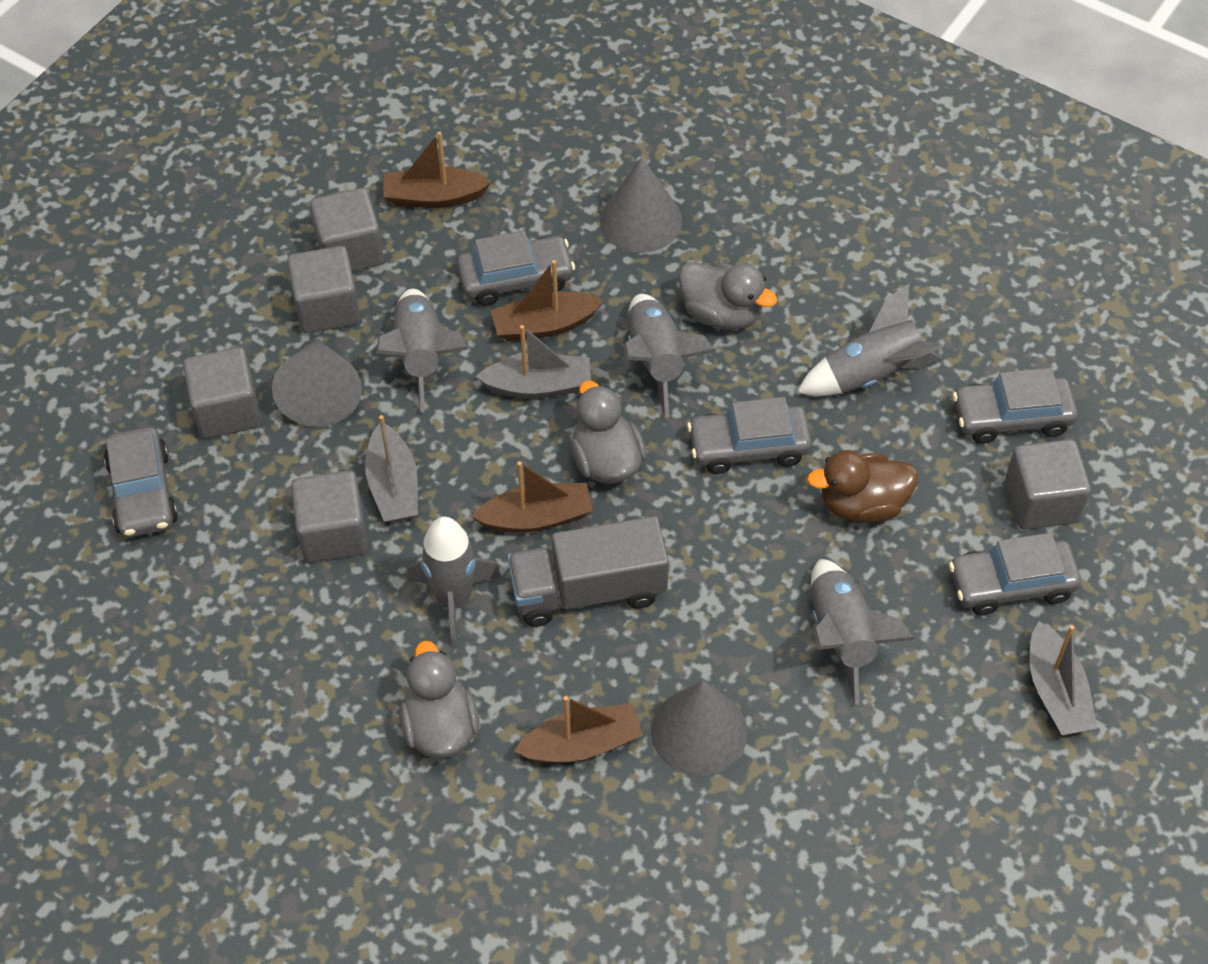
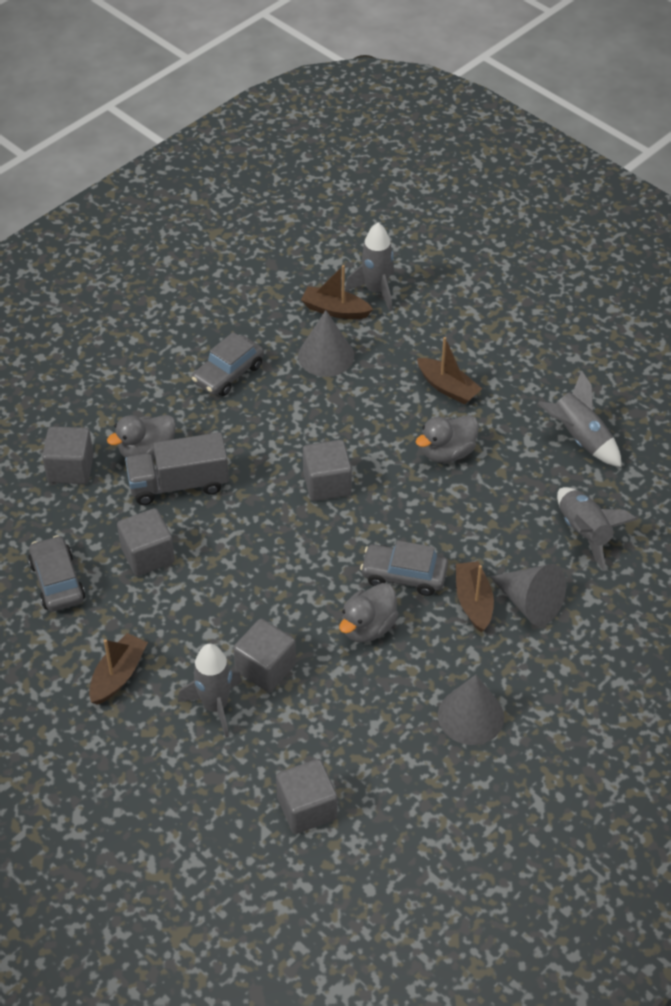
brown duck: [807,450,918,523] = 1 -> none = 0
grey boat: [365,415,418,522] [475,325,591,398] [1030,621,1097,735] = 3 -> none = 0
grey car: [104,427,178,538] [457,231,575,306] [687,397,812,474] [949,533,1081,615] [953,368,1078,444] = 5 -> [28,535,85,612] [192,332,264,396] [360,541,448,596] = 3
grey rocket: [376,289,468,413] [407,517,501,647] [624,294,716,417] [797,284,943,396] [811,559,915,705] = 5 -> [178,644,242,738] [345,223,394,311] [538,370,622,467] [557,487,637,571] = 4

